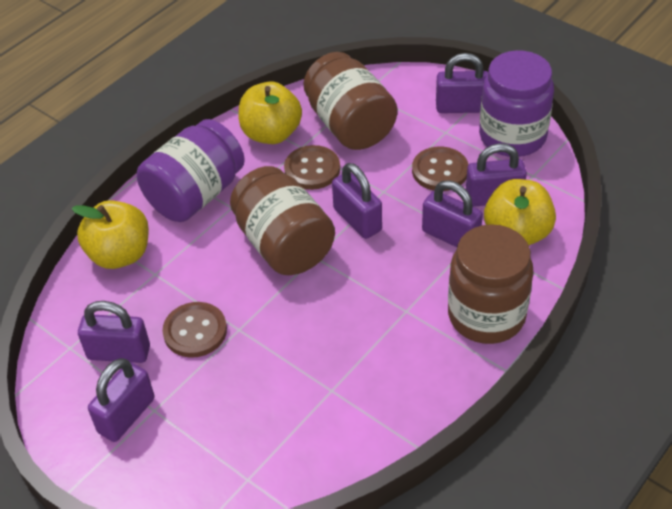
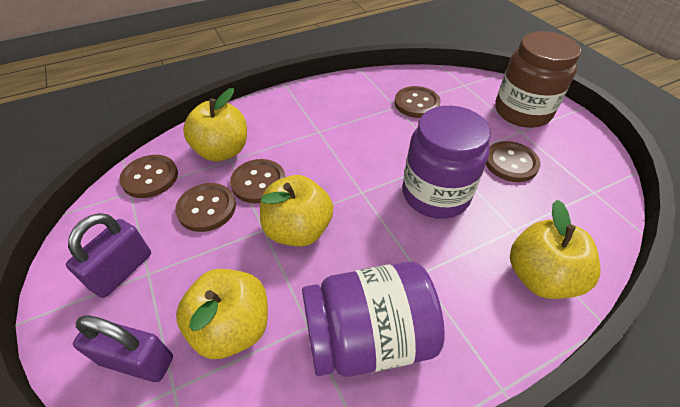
brown button: [162,302,227,358] [284,145,340,190] [412,146,469,191] = 3 -> [119,155,178,198] [175,183,236,232] [230,159,286,203] [395,86,441,118] [486,141,541,182] = 5
brown jar: [230,166,335,275] [303,52,398,150] [448,224,533,344] = 3 -> [495,31,581,128] = 1
purple padlock: [78,301,150,363] [88,358,155,442] [332,163,382,239] [422,180,483,247] [436,53,488,113] [466,143,527,207] = 6 -> [66,213,151,298] [73,315,173,382] = 2
yellow apple: [72,200,149,269] [238,82,302,144] [484,179,556,245] = 3 -> [176,269,268,359] [183,88,247,161] [260,175,333,247] [510,200,600,299] = 4

